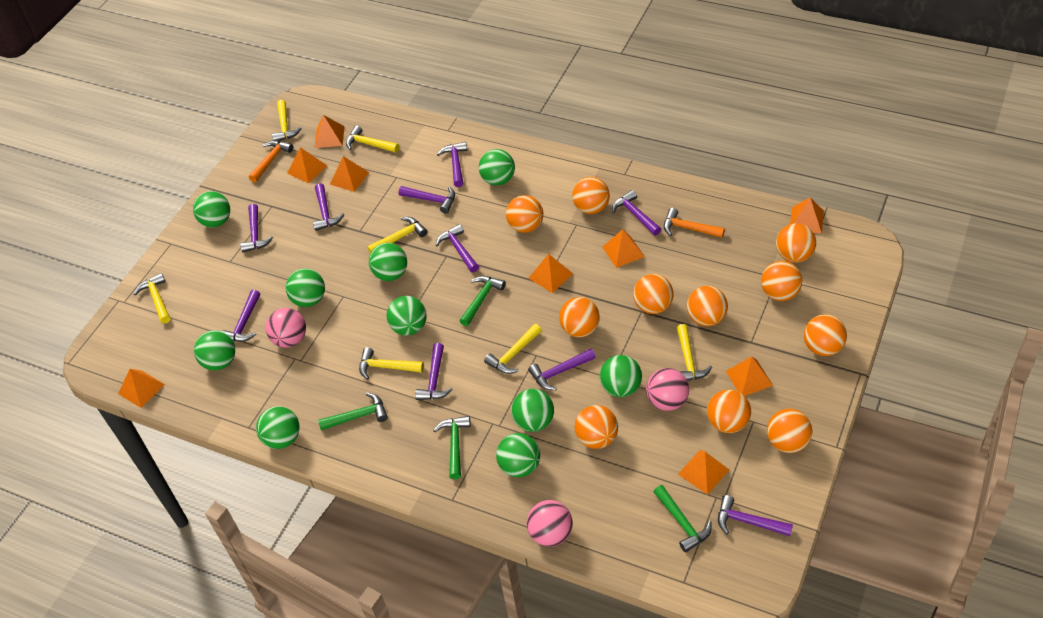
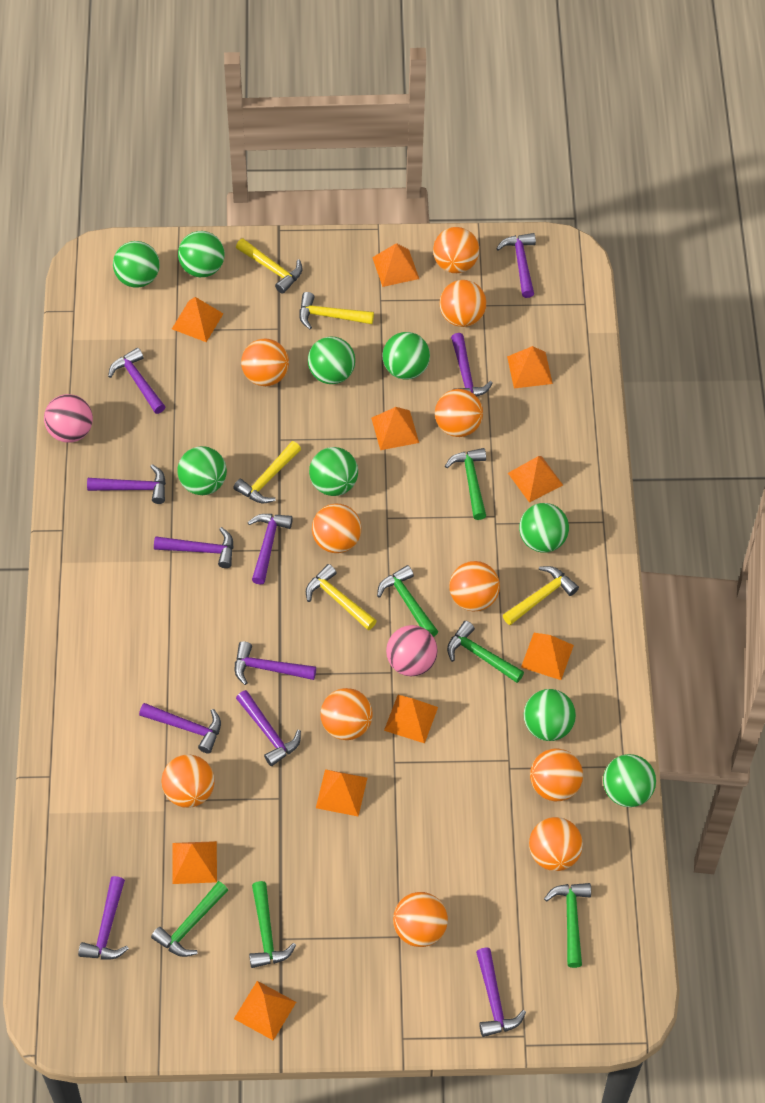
green ball: [193,191,230,228] [194,330,235,371] [256,406,299,449] [286,268,325,307] [369,243,407,281] [387,296,427,336] [479,149,515,185] [496,433,540,477] [511,389,554,432] [600,355,642,397] = 10 -> [113,241,160,288] [177,446,227,495] [178,231,224,277] [308,337,355,384] [309,447,358,496] [382,332,430,380] [519,503,569,553] [524,689,576,741] [603,754,656,807] = 9
green hammer: [318,393,388,431] [433,416,471,479] [460,276,506,326] [654,485,712,553] = 4 -> [151,881,228,957] [249,881,296,968] [377,565,438,637] [445,448,486,520] [447,621,524,683] [544,883,591,968] = 6
orange hammer: [249,140,293,182] [664,208,725,238] = 2 -> none = 0
orange pyramid: [118,369,165,408] [287,147,327,184] [314,115,345,148] [330,156,369,192] [529,254,573,293] [602,229,645,268] [678,450,729,495] [726,357,773,396] [790,197,824,234] = 9 -> [172,297,223,342] [172,841,217,884] [234,981,296,1040] [316,769,367,816] [371,407,419,450] [372,243,419,287] [384,695,438,743] [507,346,553,388] [508,456,563,503] [521,633,574,680] = 10
pink ball: [266,308,306,348] [527,500,573,547] [646,368,689,411] = 3 -> [44,394,93,443] [386,625,438,676] = 2
purple hammer: [221,290,260,342] [240,204,273,252] [313,183,344,231] [399,186,455,214] [415,343,453,400] [436,224,479,273] [437,142,467,187] [528,349,596,390] [612,190,661,236] [718,495,793,536] = 10 -> [78,876,129,960] [87,464,166,504] [108,348,166,414] [139,703,221,754] [154,527,233,568] [235,641,316,685] [236,690,301,766] [248,514,293,585] [451,333,493,396] [476,948,526,1037] [496,233,536,298] = 11
yellow hammer: [134,273,170,324] [272,100,302,141] [346,126,399,153] [359,347,424,380] [367,217,427,254] [484,324,542,374] [677,324,712,381] = 7 -> [233,441,301,503] [236,238,302,294] [299,292,374,329] [306,564,377,630] [503,566,579,625] = 5

